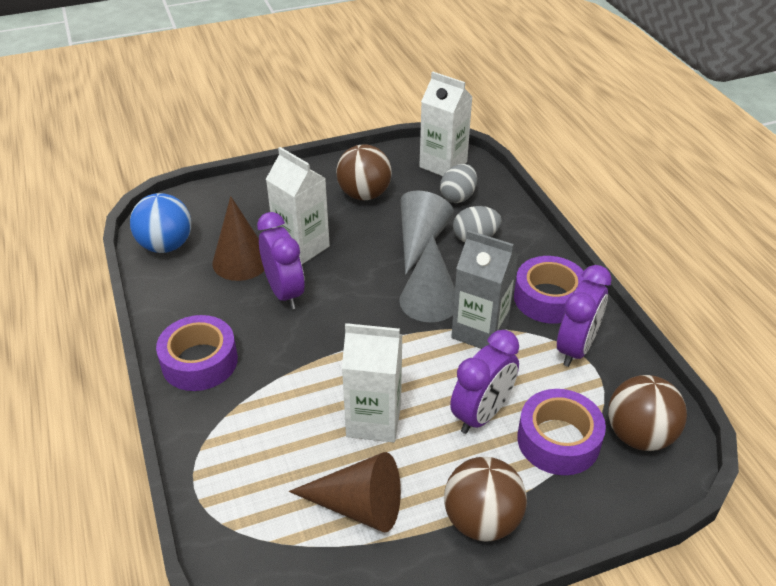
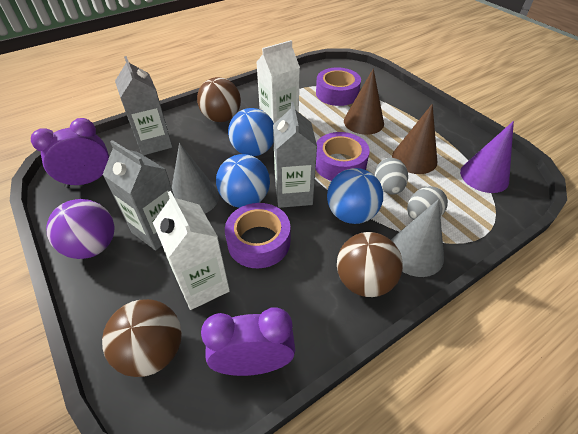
blue ball: [130,193,191,253] = 1 -> [216,154,270,208] [228,108,274,156] [327,168,383,224] = 3
grey carton: [451,230,518,349] = 1 -> [102,140,175,251] [115,56,173,155] [273,102,317,208] = 3
purple ball: none = 0 -> [46,199,115,259] = 1
purple clock: [257,212,305,309] [450,330,519,434] [557,265,612,367] = 3 -> [31,118,109,188] [201,307,295,376] = 2
purple cone: none = 0 -> [460,121,514,193] = 1
white carton: [266,147,330,264] [342,323,402,442] [419,71,473,176] = 3 -> [153,191,230,310] [256,40,300,123] = 2

